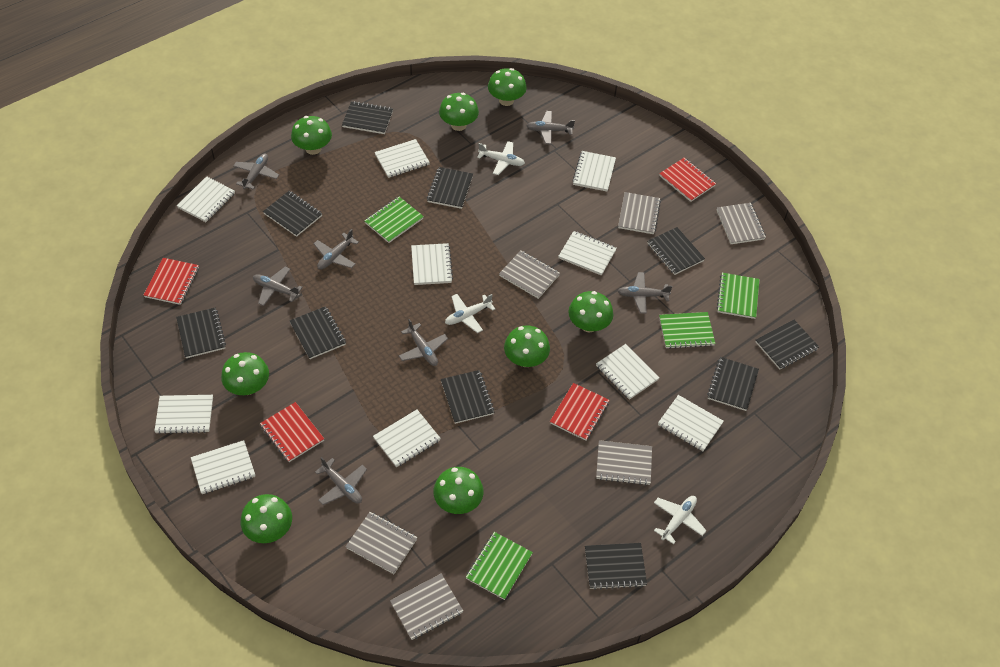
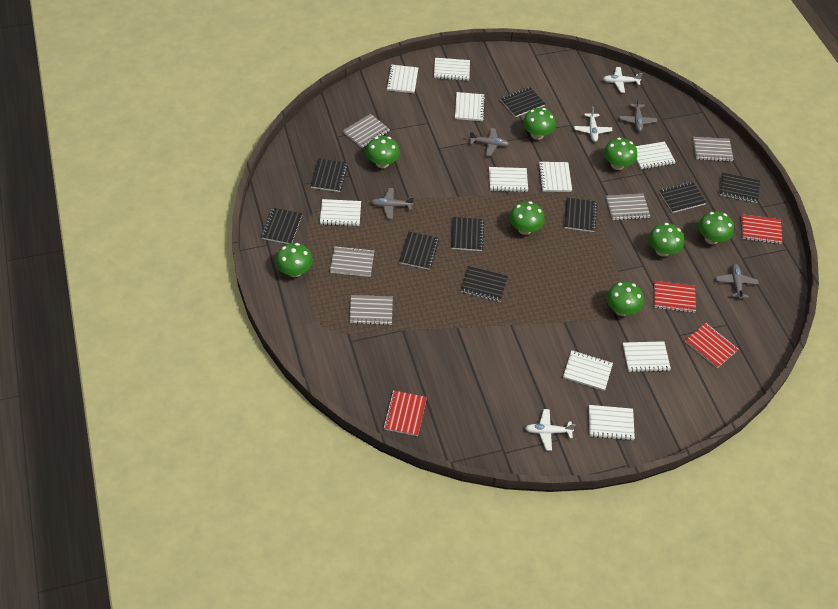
black notebook: [176,308,226,358] [263,191,322,237] [290,306,346,359] [342,101,393,134] [427,167,473,209] [441,370,494,424] [585,543,647,590] [648,227,705,275] [707,357,759,411] [755,320,819,369] = 10 -> [261,208,302,244] [310,158,348,192] [399,232,439,270] [451,217,484,251] [461,266,508,302] [500,87,545,117] [564,197,597,232] [659,181,707,213] [720,172,760,203] = 9
green notebook: [364,197,424,243] [466,532,533,600] [659,312,715,349] [716,273,760,319] = 4 -> none = 0
grey notebook: [346,512,418,574] [390,574,463,640] [499,250,560,299] [596,440,652,485] [618,192,661,234] [717,203,766,244] = 6 -> [330,246,374,277] [343,114,390,148] [349,295,393,325] [606,194,650,220] [693,137,734,162] = 5
grey plane: [233,153,279,190] [253,267,303,306] [314,229,359,270] [315,457,367,505] [399,319,448,366] [526,111,575,144] [618,272,672,314] = 7 -> [371,188,414,219] [469,128,509,156] [619,97,657,132] [716,264,759,300] = 4

